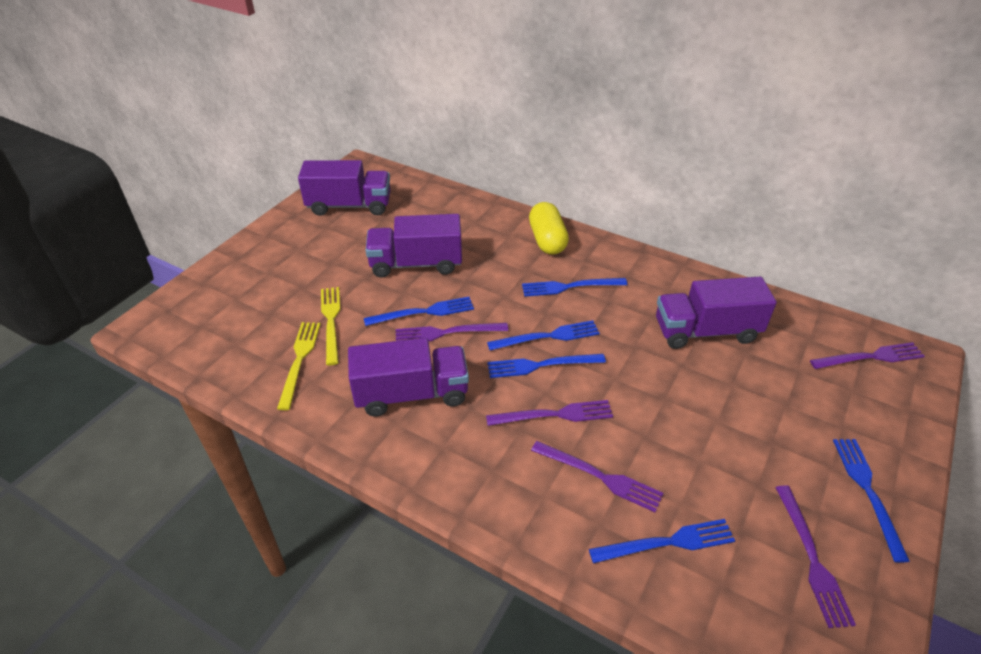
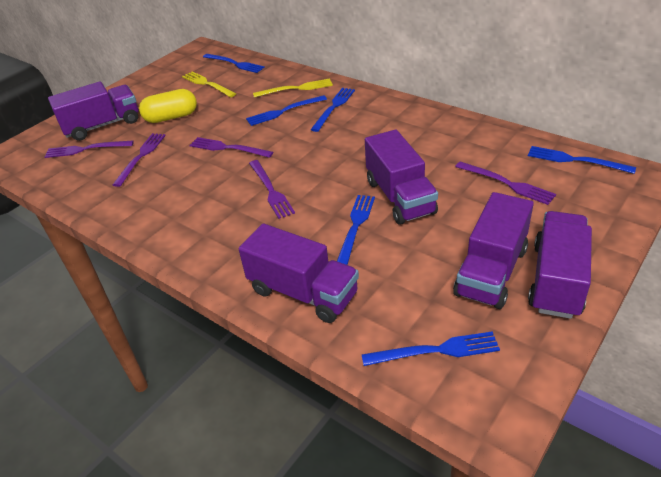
purple truck: [298,160,391,216] [348,338,469,417] [366,214,462,278] [656,277,777,349] = 4 -> [48,81,138,141] [239,223,359,323] [365,130,438,225] [453,192,534,309] [528,211,592,319] = 5

